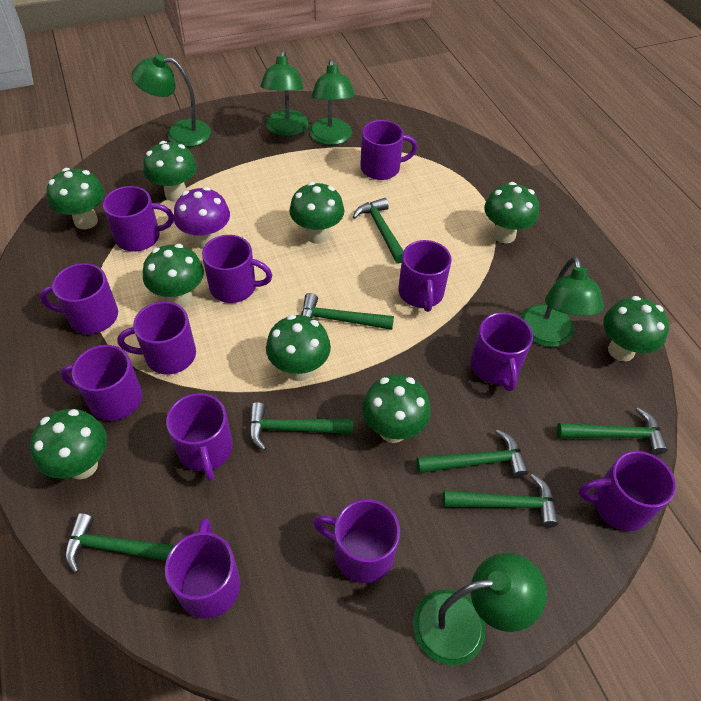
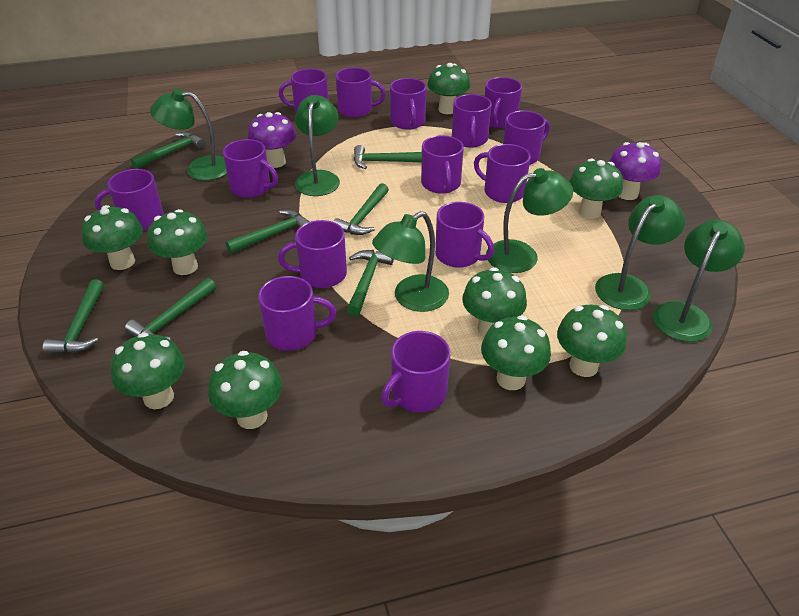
green lamp: [131,54,211,147] [260,51,308,137] [309,59,355,145] [413,553,547,665] [520,257,604,347] = 5 -> [150,89,227,181] [295,95,340,196] [372,211,449,312] [486,168,573,273] [595,195,685,310] [653,220,745,342] = 6
purple mug: [39,263,118,334] [60,345,142,421] [103,186,174,251] [118,302,196,374] [165,518,241,619] [166,393,233,481] [202,235,272,303] [313,499,400,583] [360,120,417,180] [399,240,452,312] [470,312,533,391] [578,451,676,531] = 12 -> [95,169,164,230] [223,139,278,198] [258,276,336,351] [278,220,347,288] [279,69,328,113] [336,67,386,118] [381,331,450,412] [390,78,427,130] [421,135,464,194] [435,202,494,268] [452,94,492,148] [474,144,531,203] [484,77,522,128] [503,111,550,165] = 14
purple mushroom: [174,187,230,249] = 1 -> [248,112,296,168] [609,142,661,200] = 2

